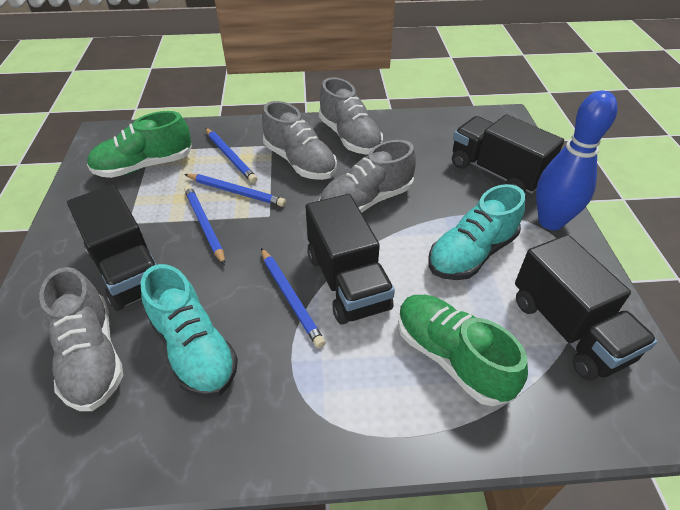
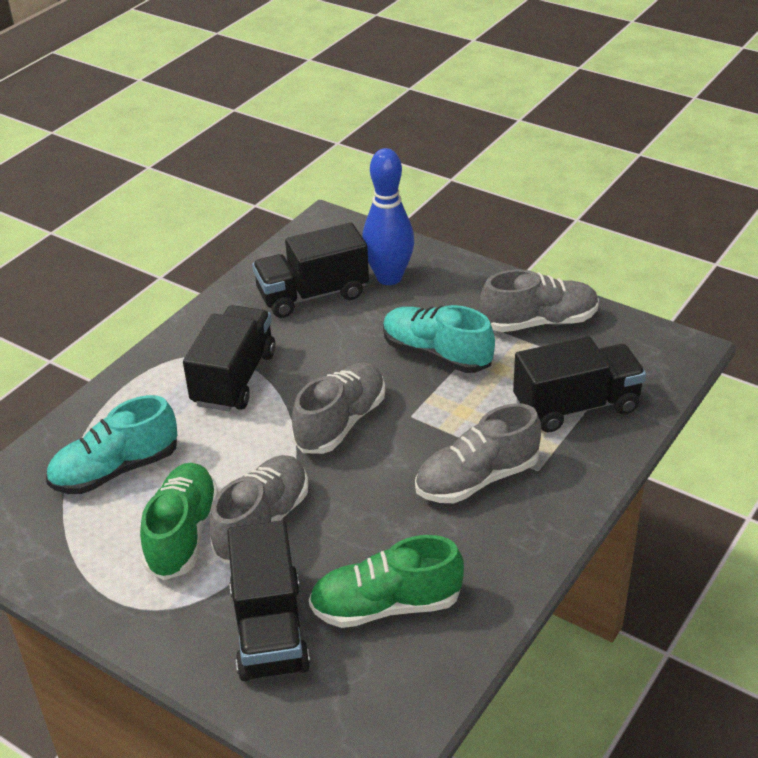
blue pencil: [184,174,286,207] [184,185,225,265] [206,128,257,183] [261,248,326,348] = 4 -> none = 0

